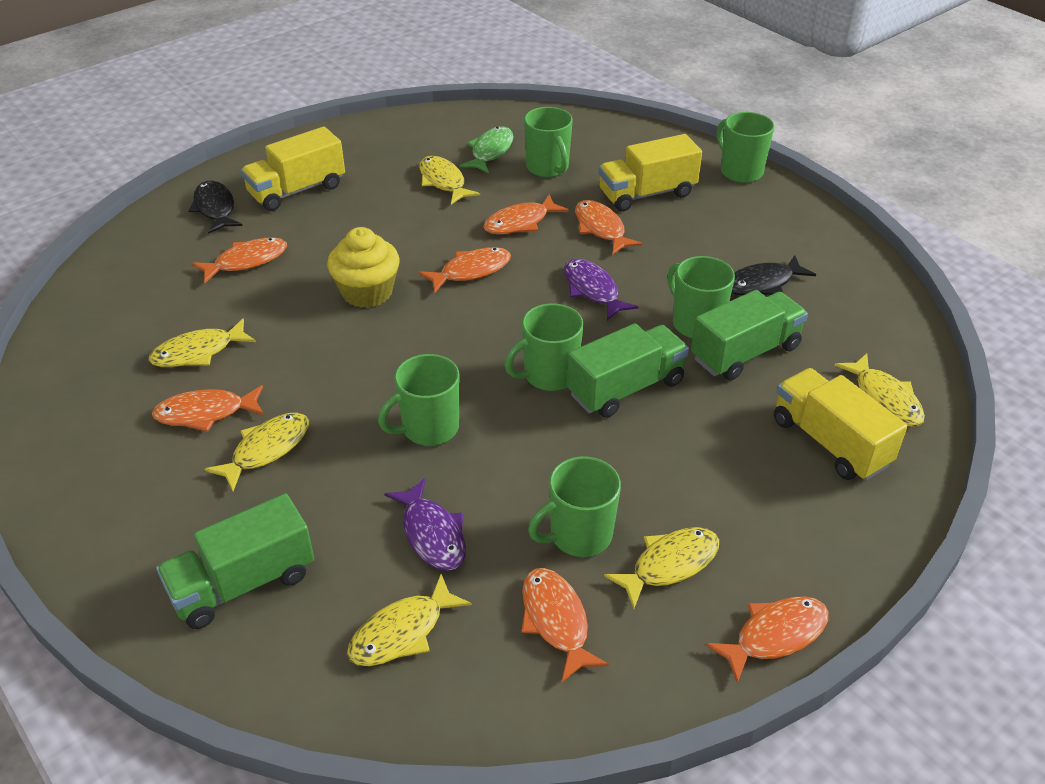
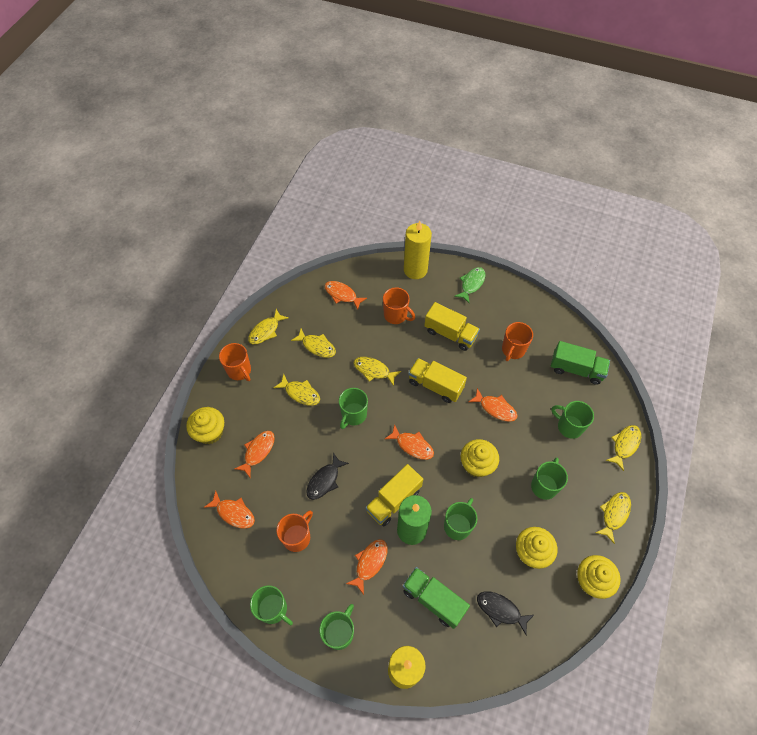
green candle: none = 0 -> [397,495,432,545] = 1
green truck: [156,493,314,629] [567,323,689,418] [691,290,808,380] = 3 -> [403,567,470,629] [551,341,610,385] = 2
orange fish: [152,385,264,432] [192,237,287,283] [418,247,511,293] [483,194,569,234] [521,568,609,682] [575,200,643,254] [705,597,829,683] = 7 -> [204,491,255,529] [234,431,275,477] [325,281,367,310] [346,539,388,595] [385,424,434,460] [469,388,518,422] = 6
orange mug: none = 0 -> [219,343,251,381] [276,511,313,552] [383,287,415,324] [502,322,533,361] = 4
purple fish: [384,478,466,571] [564,259,638,320] = 2 -> none = 0
yellow candle: none = 0 -> [388,646,425,689] [404,221,432,279] = 2
yellow cupcake: [327,227,399,308] = 1 -> [186,407,224,444] [461,439,499,477] [516,527,557,569] [577,555,621,599] = 4

